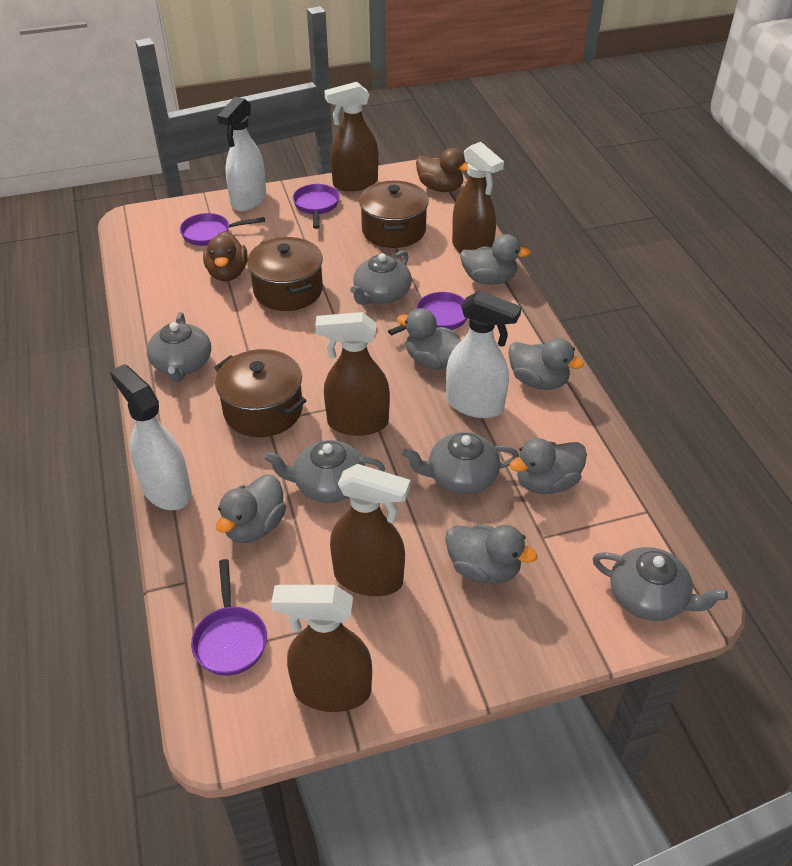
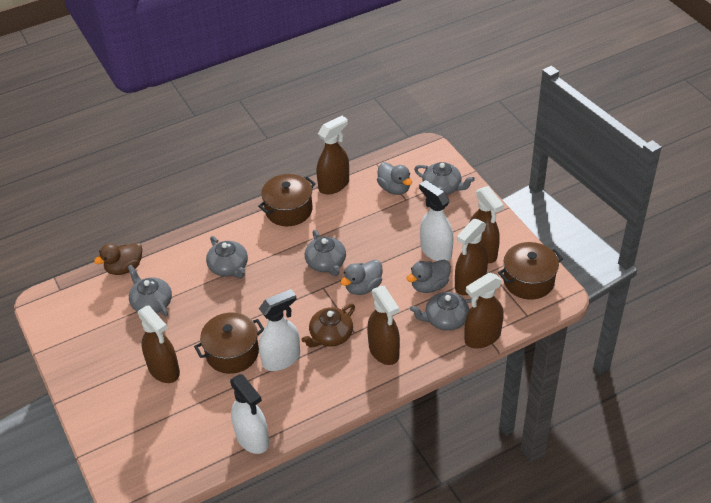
brown duck: [203,231,248,281] [416,148,468,192] = 2 -> [94,243,142,275] = 1
brown spray bottle: [271,585,372,712] [315,312,390,436] [324,82,378,191] [330,464,410,596] [452,142,504,253] = 5 -> [138,305,180,383] [316,116,349,194] [367,286,400,365] [455,219,488,295] [465,273,504,348] [469,186,504,263] = 6
brown teapot: none = 0 -> [302,304,355,348] = 1
grey duck: [216,474,286,543] [397,308,461,370] [445,525,537,584] [460,234,531,285] [508,338,584,390] [509,438,587,494] = 6 -> [340,260,383,295] [377,162,412,195] [406,260,451,293] = 3
purple pan: [180,213,265,246] [191,559,267,676] [292,184,340,229] [388,292,467,335] = 4 -> none = 0

